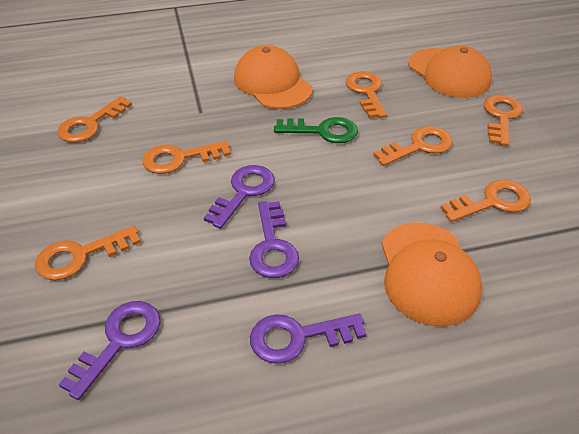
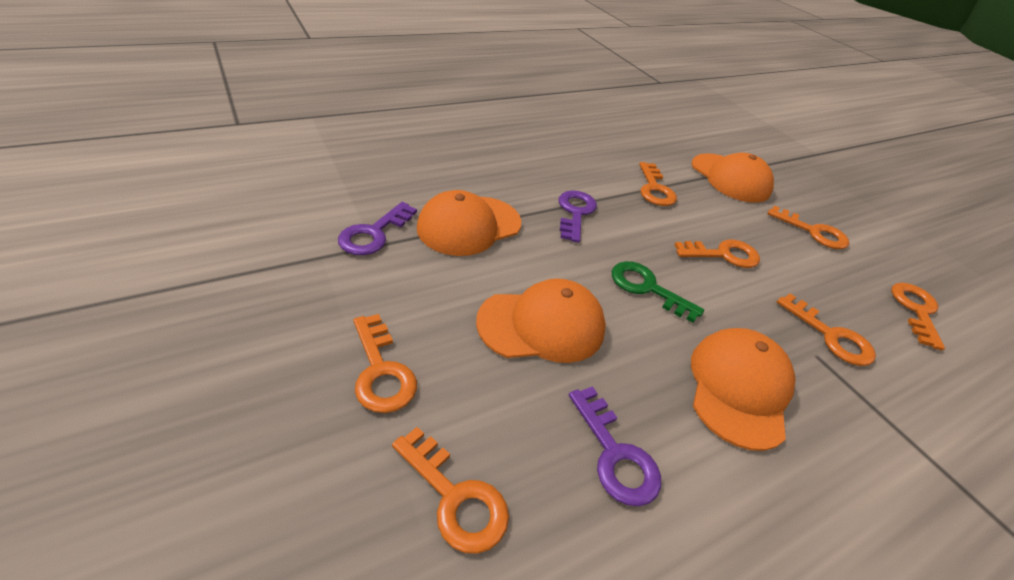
orange cap: [234,45,313,109] [381,223,482,327] [408,46,492,98] = 3 -> [417,190,521,256] [476,278,606,363] [691,328,796,451] [692,153,774,203] = 4
purple key: [59,301,161,400] [204,165,275,229] [249,201,299,278] [250,314,366,364] = 4 -> [338,202,417,255] [558,190,597,243] [569,386,661,506] = 3

